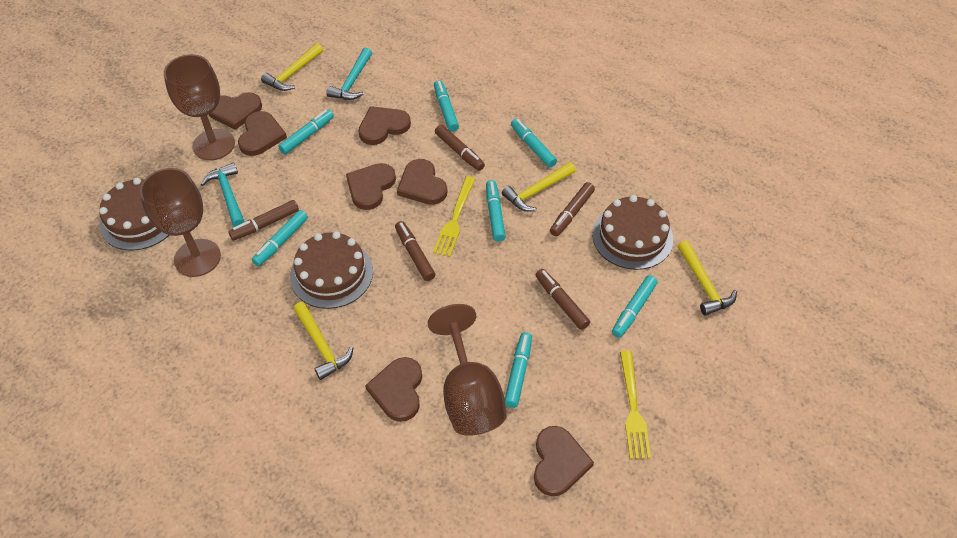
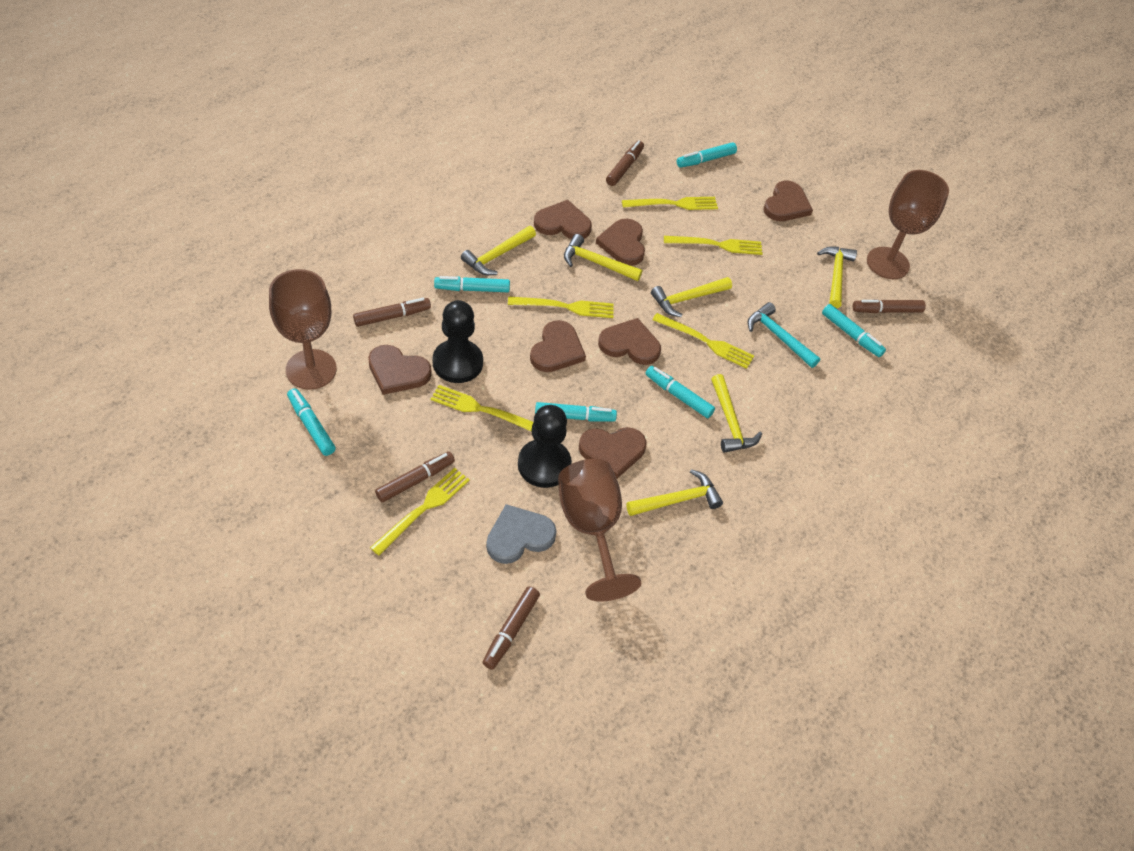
black pawn: none = 0 -> [433,300,483,383] [518,405,572,488] = 2
brown cake: [99,178,169,251] [290,231,373,309] [592,195,673,270] = 3 -> none = 0
grey heart: none = 0 -> [486,504,557,564] = 1
turquoise hammer: [200,163,245,227] [326,48,372,100] = 2 -> [748,302,820,368] = 1
turquoise marker: [252,210,308,266] [278,109,334,154] [434,80,459,132] [486,180,506,242] [504,332,532,408] [511,118,557,168] [612,275,658,338] = 7 -> [287,388,336,456] [434,276,510,292] [535,402,617,422] [645,366,715,418] [677,142,737,168] [822,304,886,357] = 6
yellow fork: [433,176,475,257] [620,350,651,459] = 2 -> [370,468,470,556] [431,385,534,431] [508,296,614,318] [622,197,718,210] [653,313,754,369] [664,236,763,255] = 6
yellow hammer: [261,43,323,91] [293,302,353,380] [502,162,576,212] [677,241,737,316] = 4 -> [461,226,536,275] [564,234,642,281] [626,469,723,516] [651,277,732,317] [711,374,762,453] [817,246,857,308] = 6

